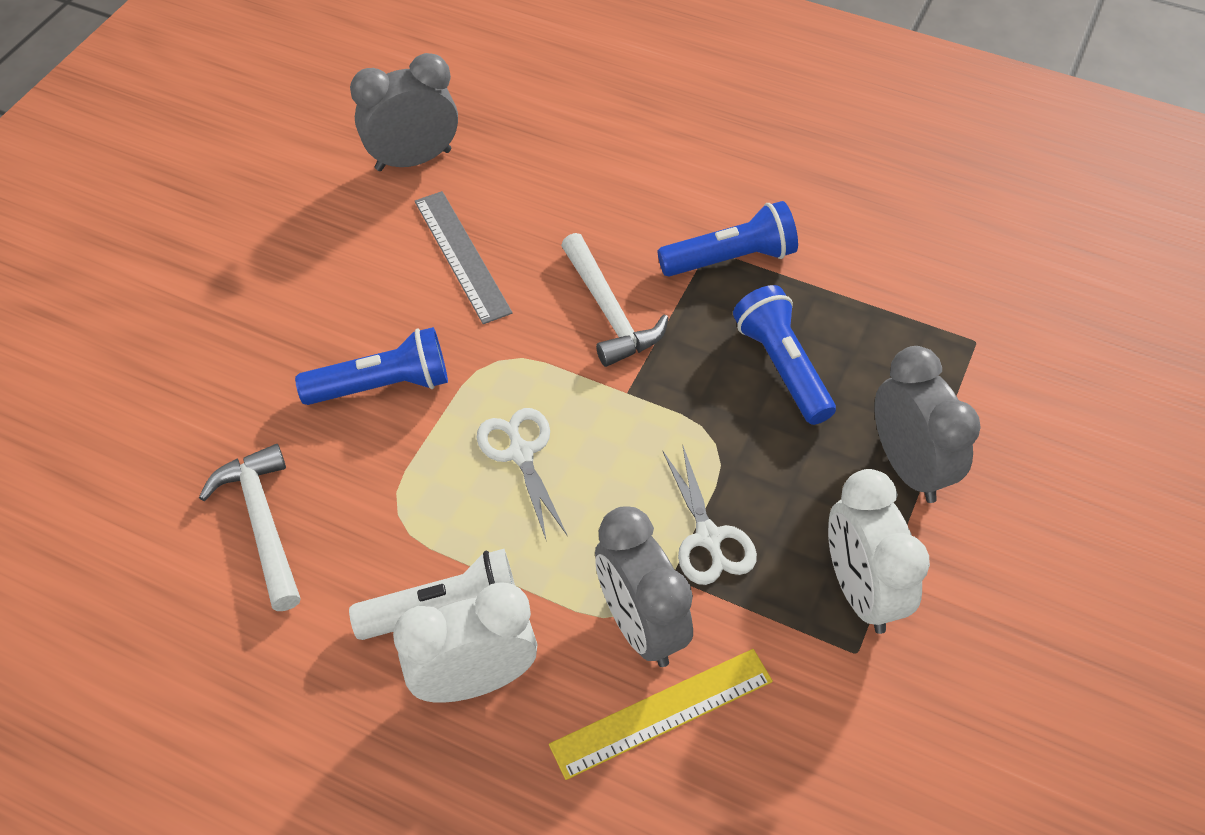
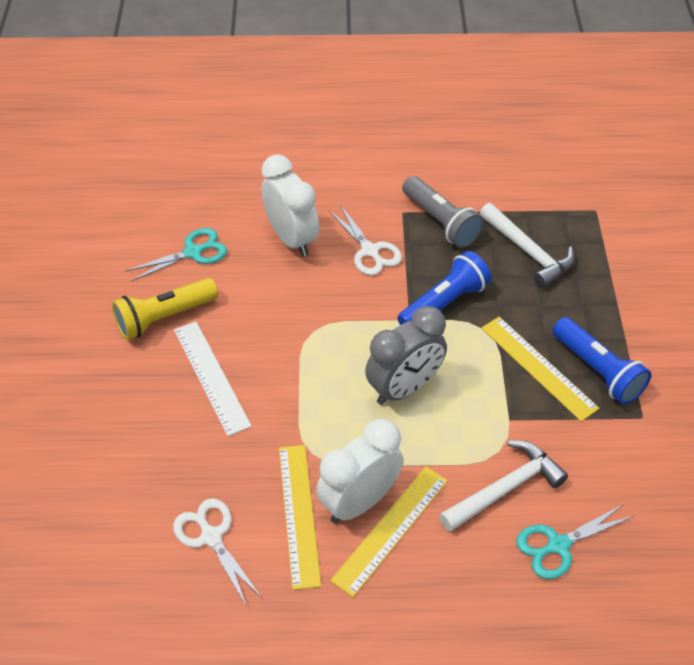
blue flashlight: [295,327,448,405] [658,201,798,277] [733,285,836,425] = 3 -> [397,251,491,325] [552,317,651,405] = 2
grey clock: [350,53,458,171] [595,506,693,667] [874,346,981,503] = 3 -> [365,306,447,405] = 1
grey flashlight: none = 0 -> [402,176,484,248] = 1
grey ruler: [415,191,513,324] = 1 -> none = 0
turquoise scissors: none = 0 -> [125,228,227,282] [516,504,634,579] = 2
white flashlight: [349,549,515,640] = 1 -> none = 0
white ruler: none = 0 -> [174,322,252,436] = 1
yellow flashlight: none = 0 -> [112,278,218,340] = 1
yellow ruler: [549,649,773,780] = 1 -> [279,445,321,590] [330,467,448,597] [481,317,599,422] = 3

